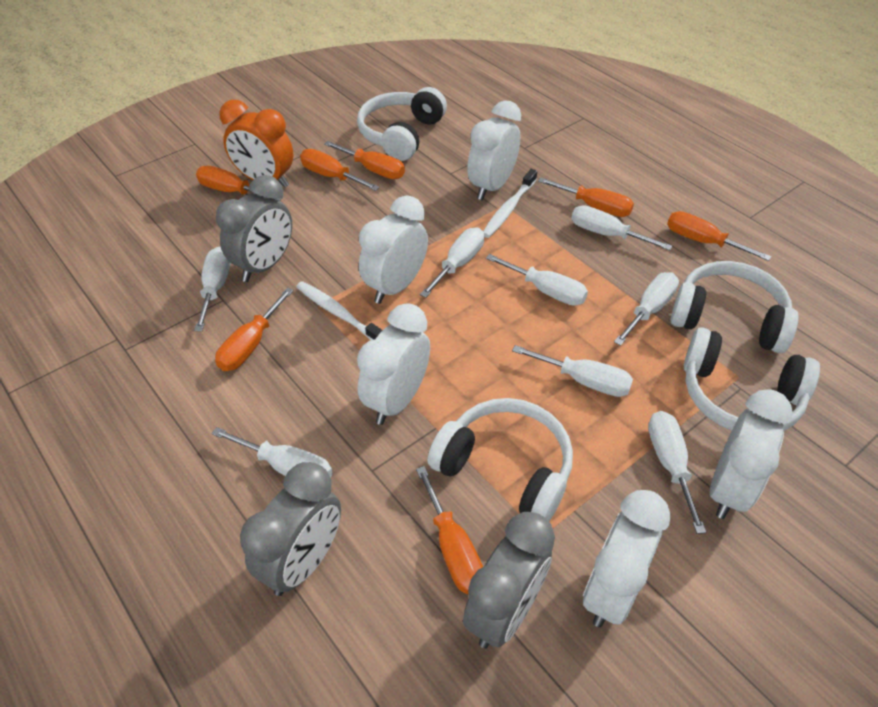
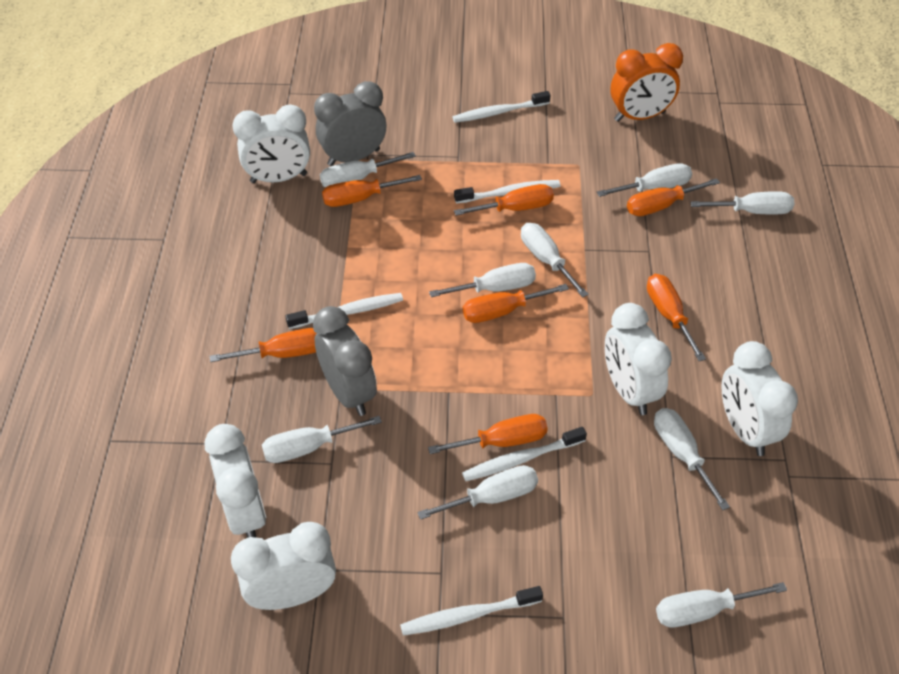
grey clock: [216,175,292,282] [240,462,341,596] [463,512,555,648] = 3 -> [313,306,377,416] [314,81,386,166] = 2
white headphones: [357,87,447,161] [428,398,573,521] [671,261,799,353] [684,327,820,431] = 4 -> none = 0
white screwdriver: [194,247,231,331] [211,427,333,478] [420,227,484,298] [486,254,588,306] [512,345,633,397] [571,205,672,250] [614,272,679,346] [648,411,706,534] = 8 -> [262,416,382,463] [320,152,416,187] [417,465,538,520] [429,263,536,297] [521,223,589,298] [597,163,692,197] [654,408,730,510] [656,582,787,627] [690,191,794,214] = 9
white toothbrush: [296,281,383,340] [483,169,537,238] = 2 -> [285,293,403,329] [400,586,543,635] [452,91,550,123] [454,180,560,204] [462,427,587,481] = 5

